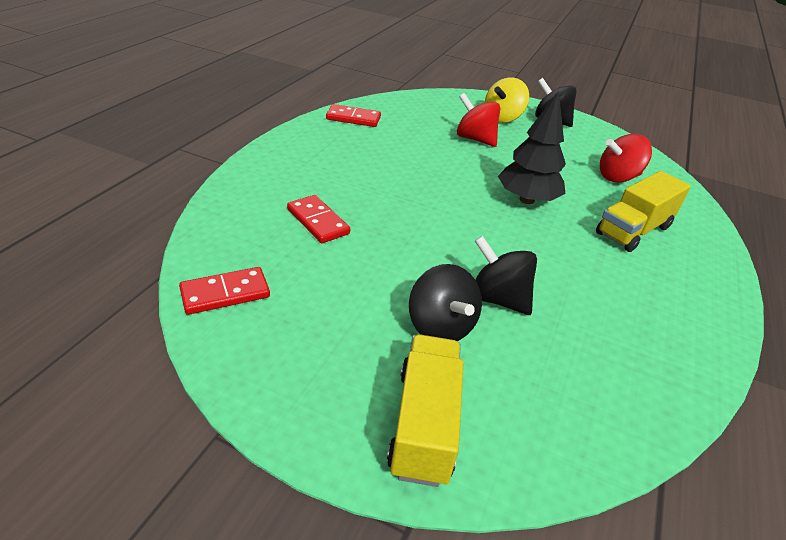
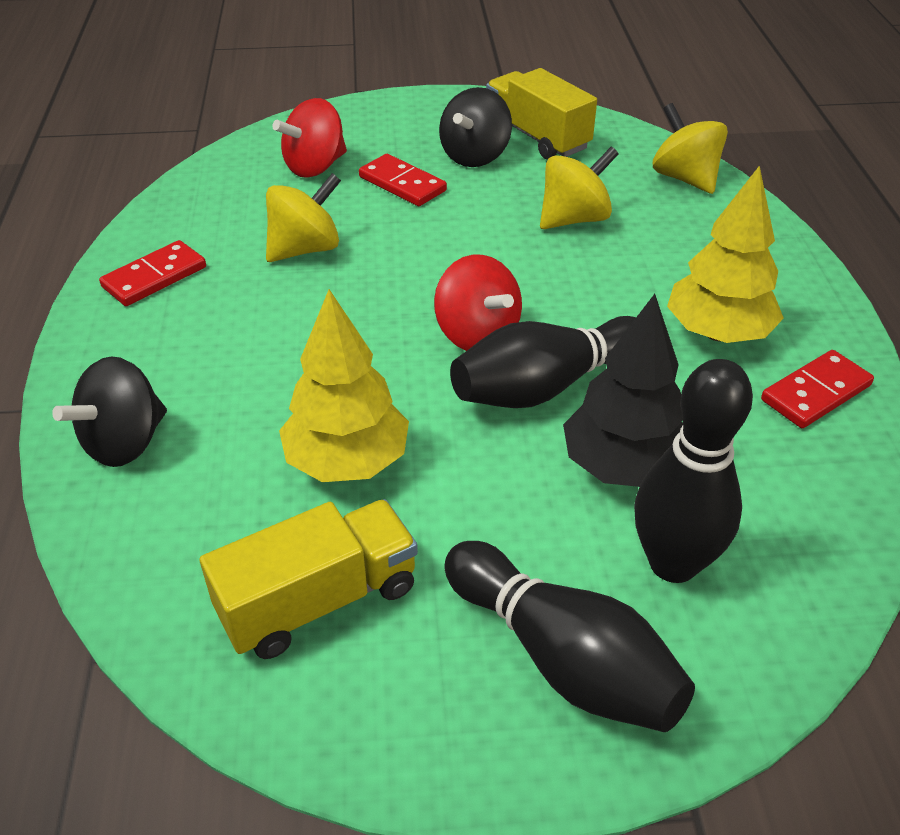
black bowling pin: none = 0 -> [444,541,695,732] [450,316,636,408] [634,359,753,583] = 3
black spinning top: [409,264,482,341] [475,236,537,315] [535,78,577,127] = 3 -> [52,356,167,467] [439,87,512,167] = 2
yellow spinning top: [485,78,529,123] = 1 -> [266,173,341,262] [540,147,619,229] [653,103,728,194] = 3
yellow tree: none = 0 -> [279,289,409,482] [667,165,784,343] = 2

